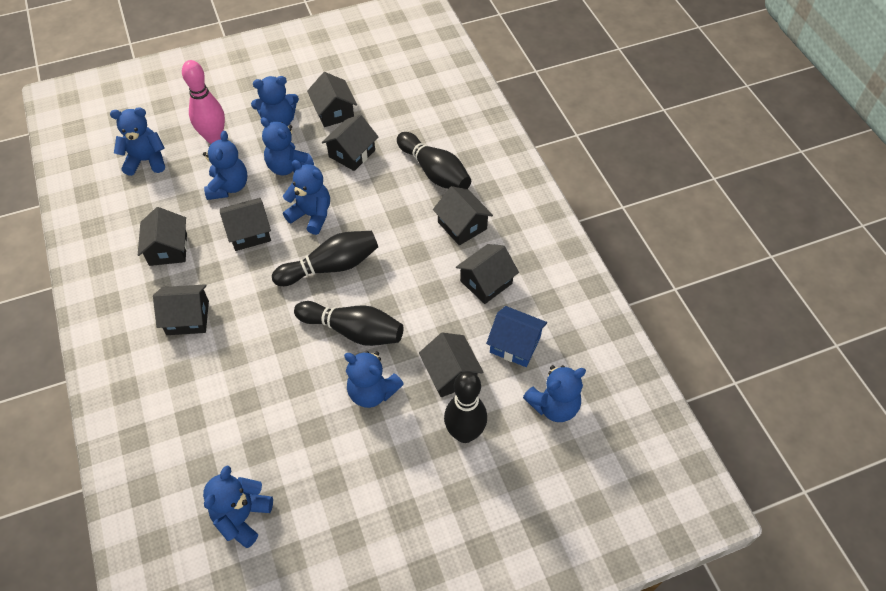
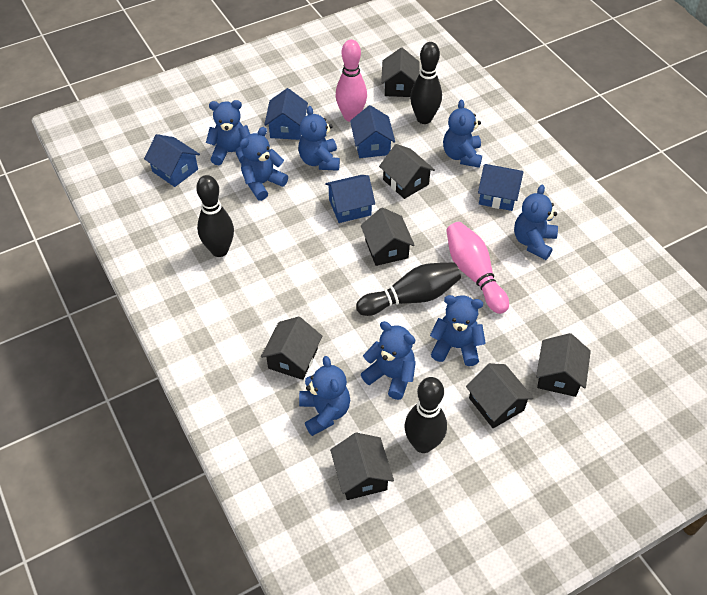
black house: [138,207,187,266] [153,284,209,335] [220,198,271,251] [307,72,357,127] [322,114,378,171] [419,333,484,397] [433,186,493,245] [456,244,519,304] = 8 -> [261,317,322,380] [330,432,394,500] [361,207,415,266] [379,144,435,199] [381,48,420,97] [466,363,534,428] [536,333,591,397] = 7
blue house: [486,306,547,367] = 1 -> [144,134,200,187] [264,88,308,140] [325,175,375,223] [350,105,395,158] [478,164,523,211] = 5
pink bowling pin: [182,60,225,144] = 1 -> [336,39,367,122] [446,222,509,314] = 2

